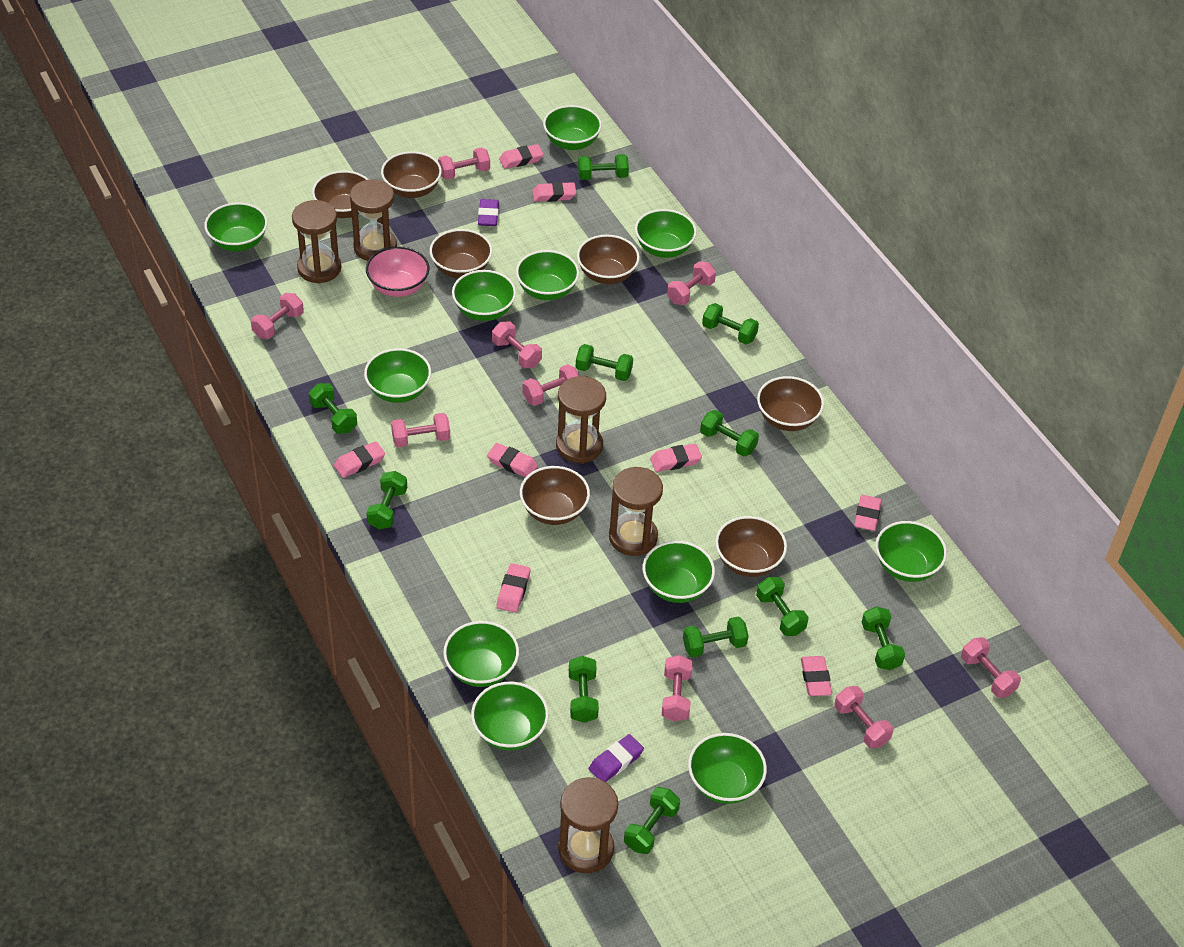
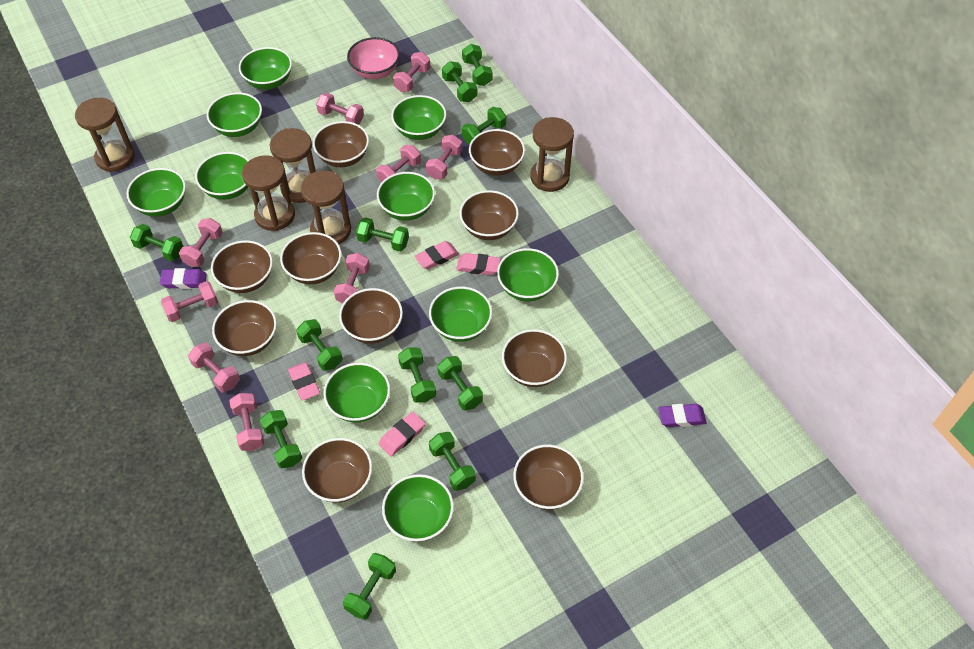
brown bowl: [312,171,369,218] [381,151,442,198] [430,229,493,278] [520,466,590,525] [577,235,640,284] [715,516,787,577] [757,376,824,431] = 7 -> [211,240,273,293] [212,300,277,356] [280,232,341,284] [302,438,372,503] [313,121,369,167] [339,288,403,344] [460,190,519,240] [469,129,525,176] [502,329,567,387] [513,445,584,510] = 10
green bowl: [204,202,267,252] [364,348,431,403] [443,621,519,687] [452,270,516,321] [471,682,549,750] [516,250,579,300] [543,105,602,150] [635,209,697,258] [643,541,715,603] [688,733,767,804] [876,521,947,582] = 11 -> [126,168,186,217] [195,152,250,200] [207,92,262,137] [239,47,292,90] [323,363,390,422] [377,172,435,221] [382,474,454,542] [391,95,446,140] [429,287,492,342] [497,248,559,301] = 10
pink eraser: [334,441,385,478] [487,443,538,477] [497,563,531,613] [499,144,544,169] [532,182,576,202] [650,444,702,472] [801,656,832,696] [854,495,882,531] = 8 -> [288,362,320,401] [379,412,425,456] [415,241,459,270] [456,253,501,275] = 4

